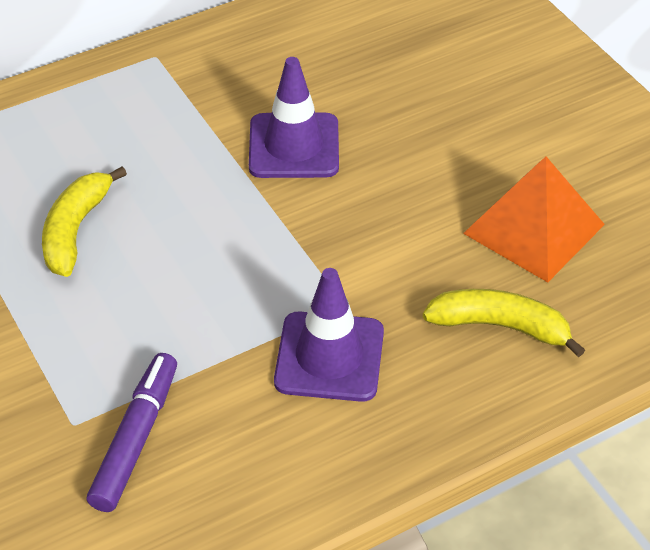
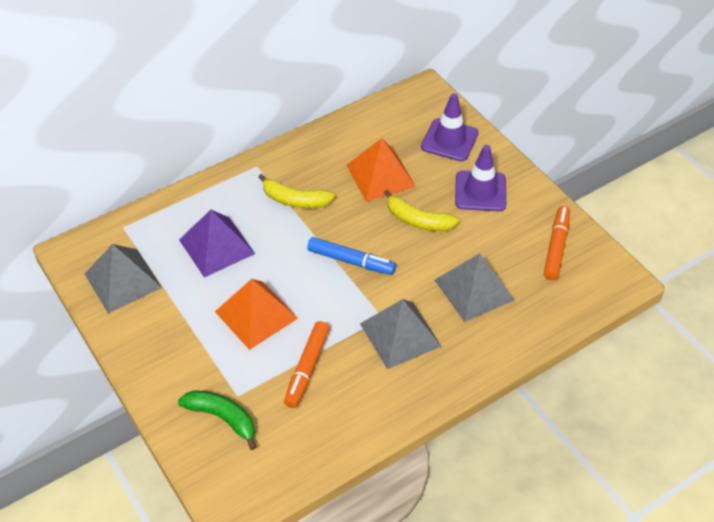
blue marker: none = 0 -> [307,237,396,275] = 1
green banana: none = 0 -> [178,390,256,450] = 1
grey pyramid: none = 0 -> [85,244,162,313] [360,299,442,369] [435,253,515,322] = 3
orange marker: none = 0 -> [284,321,330,408] [544,206,570,280] = 2
orange pyramid: [463,156,605,282] = 1 -> [215,279,298,350] [346,138,416,202] = 2
purple marker: [87,353,177,512] = 1 -> none = 0
purple pyramid: none = 0 -> [179,210,255,278] = 1

